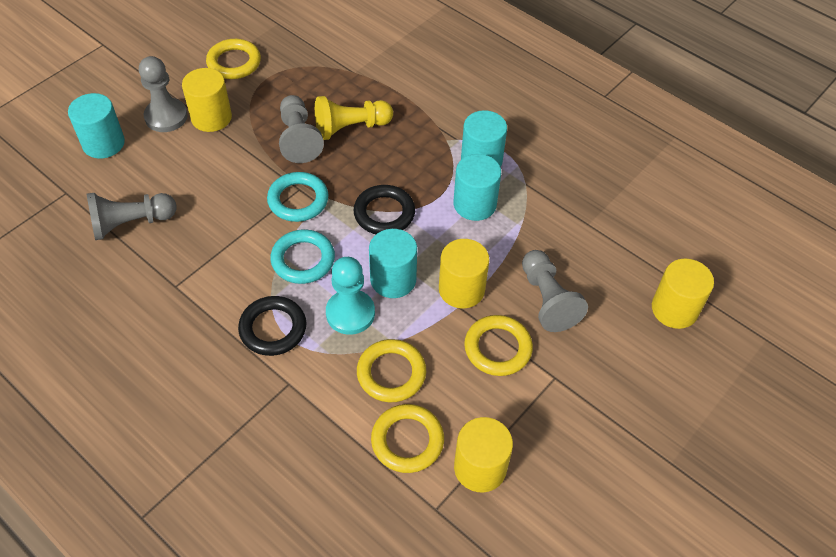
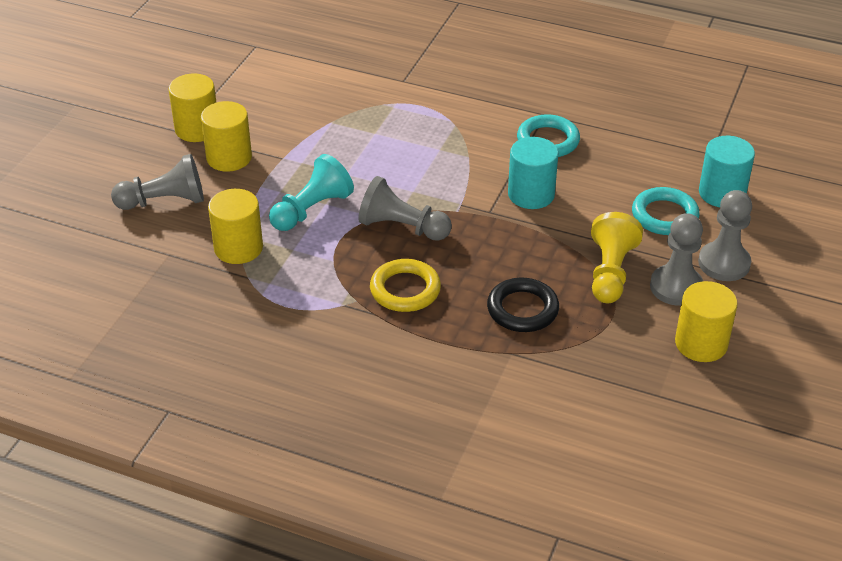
black ring: [238,296,307,356] [353,185,415,234] = 2 -> [487,278,559,332] = 1
turquoise cylinder: [68,93,125,159] [369,229,417,298] [453,154,501,221] [461,110,507,167] = 4 -> [508,137,558,209] [699,136,755,207] = 2
yellow ring: [206,39,261,79] [357,339,426,402] [371,404,444,473] [464,315,533,376] = 4 -> [370,259,441,312] = 1

